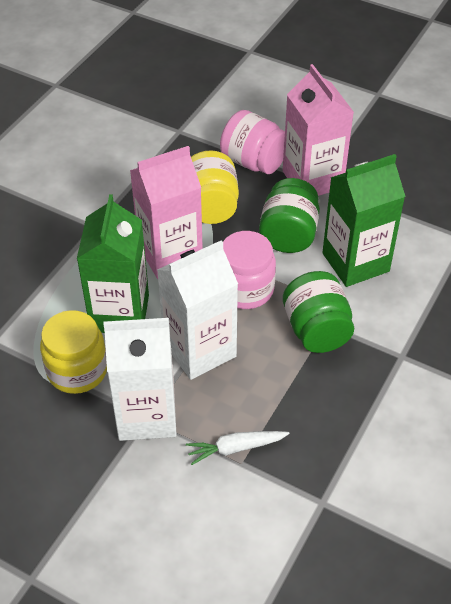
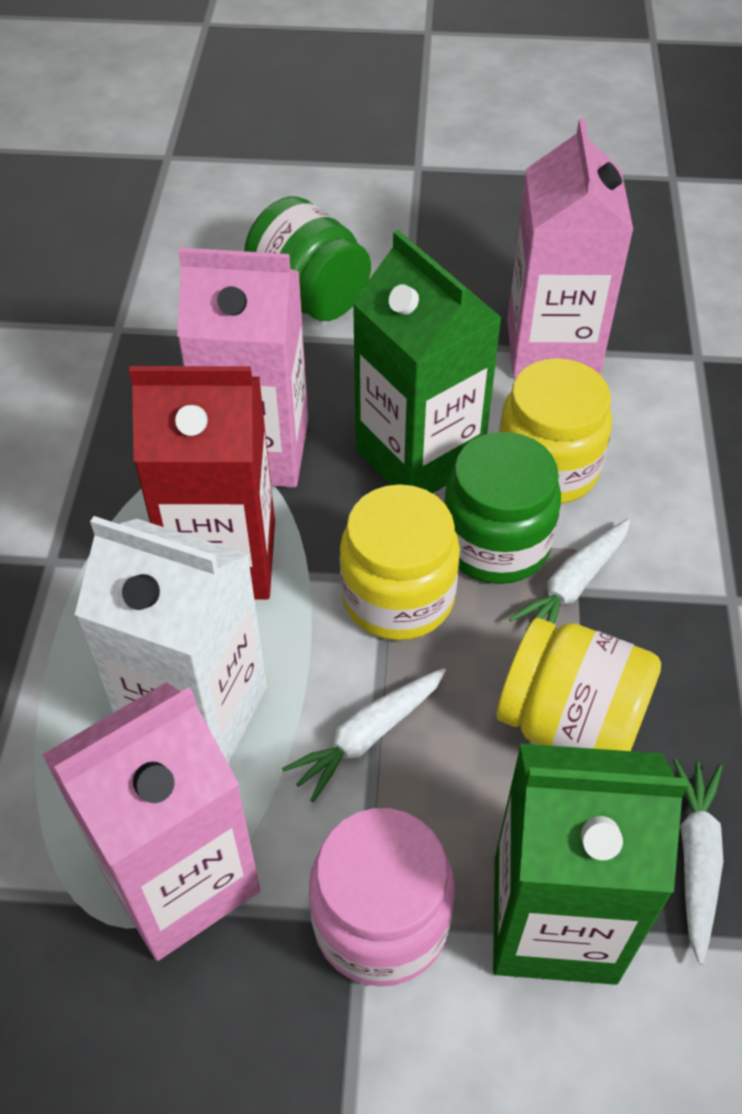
pink carton: [130,146,203,279] [283,64,354,196] = 2 -> [42,682,260,961] [177,248,308,488] [507,119,633,378] = 3
pink jar: [220,110,285,174] [223,231,276,309] = 2 -> [309,808,455,987] = 1
red carton: none = 0 -> [129,366,275,599] = 1
white carrot: [186,431,290,465] = 1 -> [282,668,446,802] [509,519,630,631] [673,759,723,965] = 3
white carton: [103,318,177,441] [157,240,238,380] = 2 -> [75,516,267,763] = 1
yellow jar: [40,310,107,394] [191,151,239,224] = 2 -> [340,484,460,641] [497,618,661,751] [499,358,612,504] = 3

